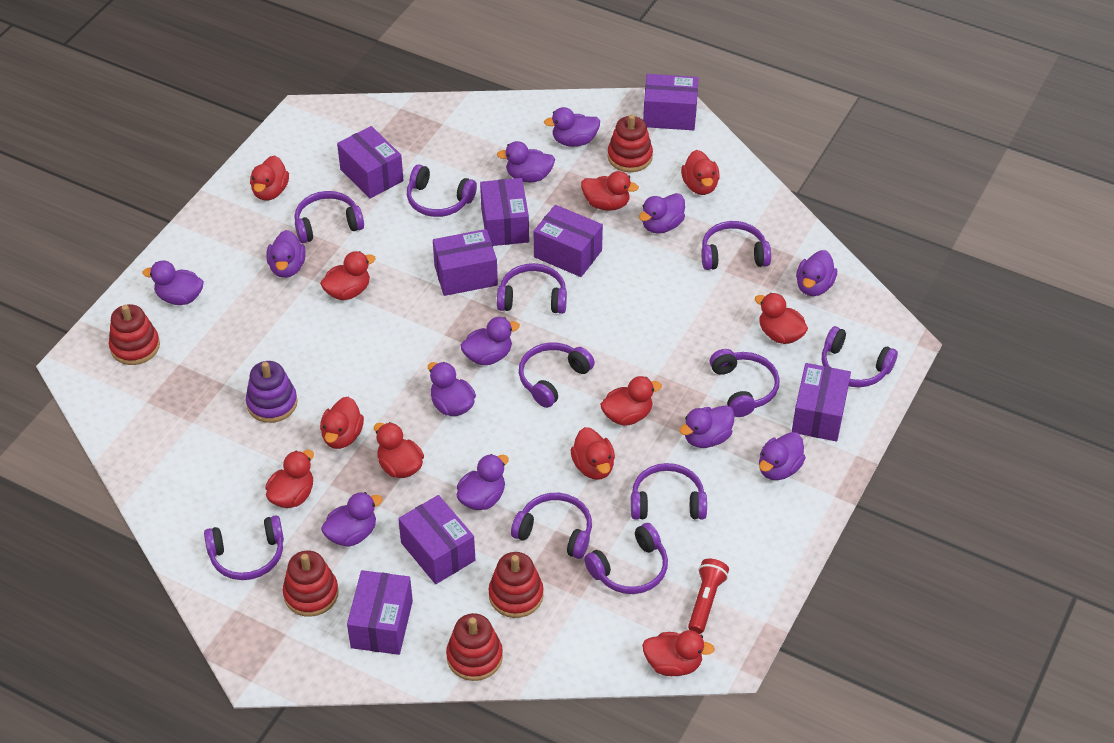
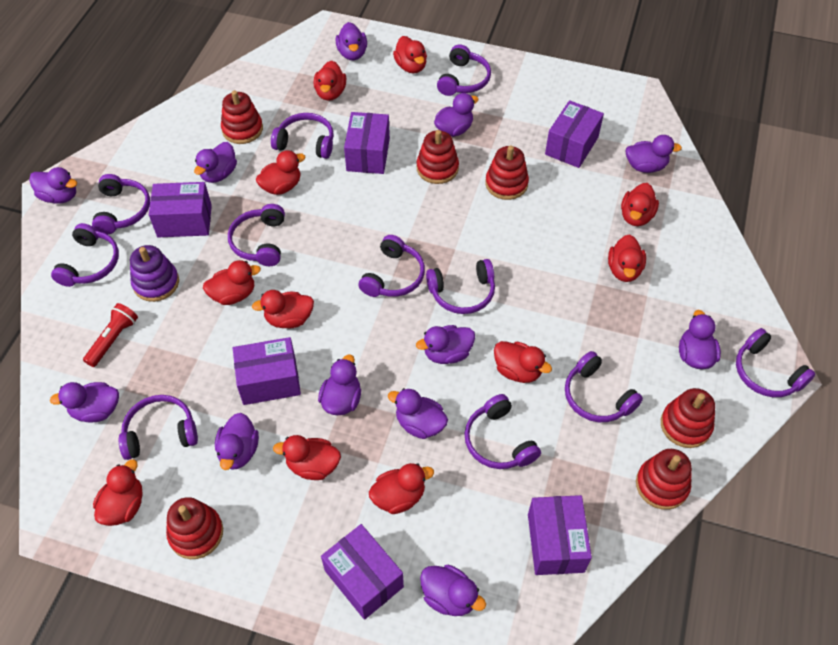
purple box: [337,126,404,199] [347,570,413,655] [398,495,475,584] [433,229,498,296] [480,178,529,246] [534,205,603,277] [643,74,698,130] [792,363,851,441] = 8 -> [149,182,212,237] [233,337,301,405] [321,524,404,620] [344,112,390,174] [528,495,592,575] [545,100,604,168] = 6
red stacking toy: [109,304,160,365] [283,551,339,617] [446,613,503,681] [488,552,543,618] [607,114,653,172] = 5 -> [166,497,223,559] [221,90,263,144] [417,130,459,184] [485,146,529,200] [636,449,692,510] [661,388,715,448] = 6

